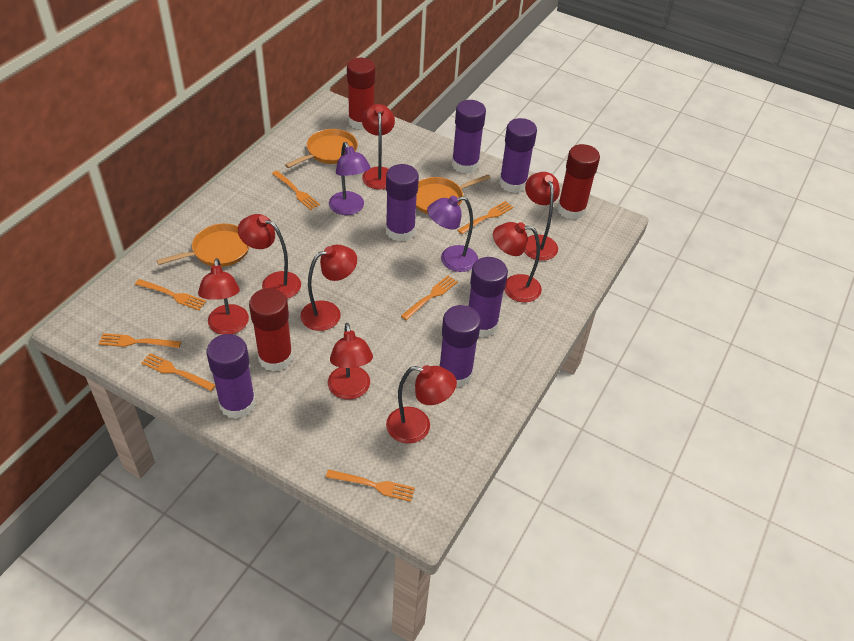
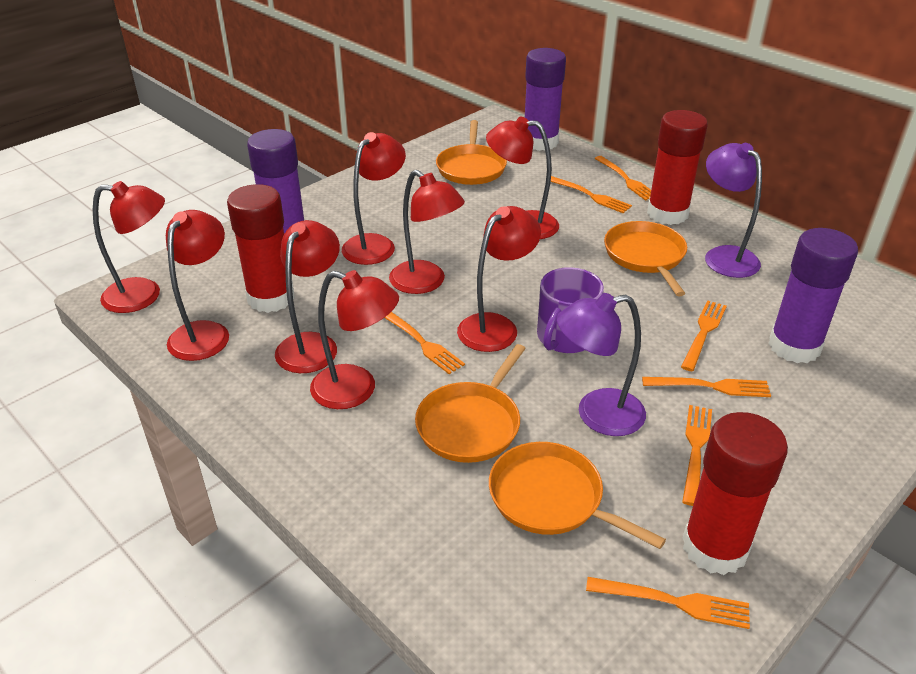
orange pan: [156,224,249,267] [285,129,358,168] [416,175,490,214] = 3 -> [415,344,526,463] [436,120,507,185] [489,442,666,549] [604,221,687,296] = 4
purple glue stick: [207,334,256,419] [386,164,419,242] [439,305,481,388] [452,100,486,174] [469,257,508,338] [499,118,537,193] = 6 -> [247,129,304,234] [525,48,566,151] [768,228,858,363] = 3
purple mug: none = 0 -> [537,267,604,353] = 1

